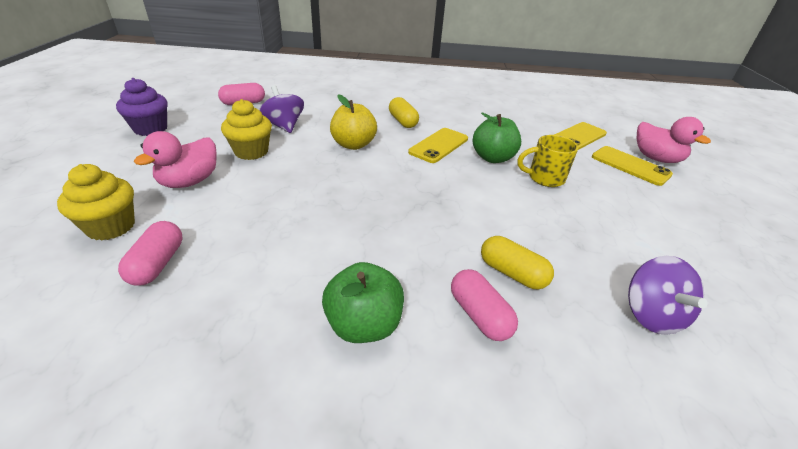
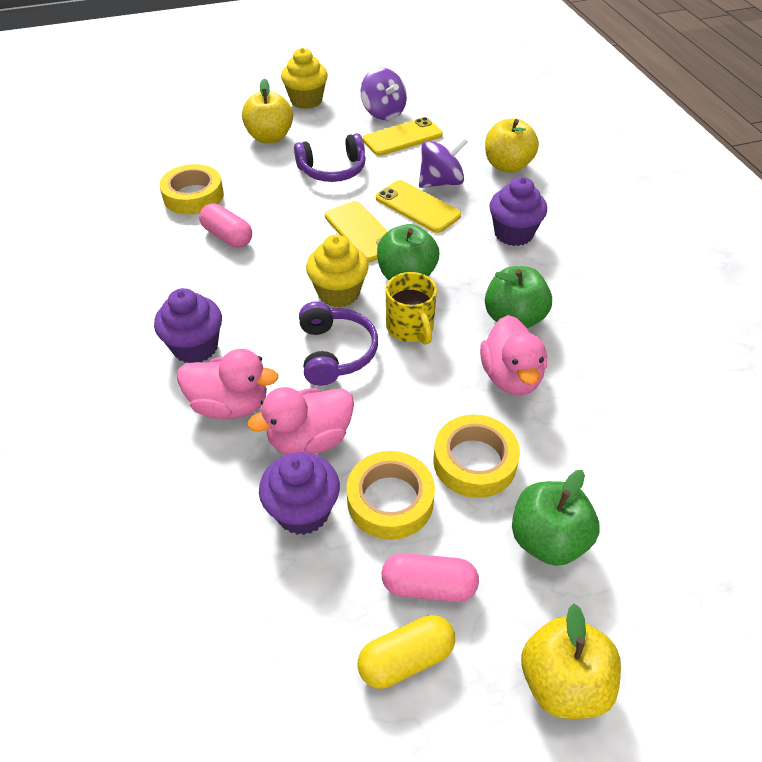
green apple: [322,262,404,343] [473,112,521,163] = 2 -> [377,224,439,280] [485,266,552,328] [512,470,600,566] = 3
pink capsule: [118,221,182,286] [218,83,265,105] [451,269,518,341] = 3 -> [199,203,252,248] [381,553,479,602] = 2
pink duck: [134,131,217,188] [637,117,711,163] = 2 -> [177,349,278,419] [247,387,354,455] [480,315,547,395] = 3
purple cupcake: [116,78,168,136] = 1 -> [154,288,222,363] [259,452,340,535] [489,177,547,246] = 3
purple headphones: none = 0 -> [294,133,366,182] [299,302,378,386] = 2
yellow apple: [330,94,377,150] = 1 -> [242,78,293,143] [485,118,539,173] [521,604,621,719] = 3
yellow capsule: [389,97,419,128] [481,236,554,290] = 2 -> [358,615,455,689] = 1
yellow tape: none = 0 -> [159,164,224,215] [346,451,435,540] [433,415,520,498] = 3

